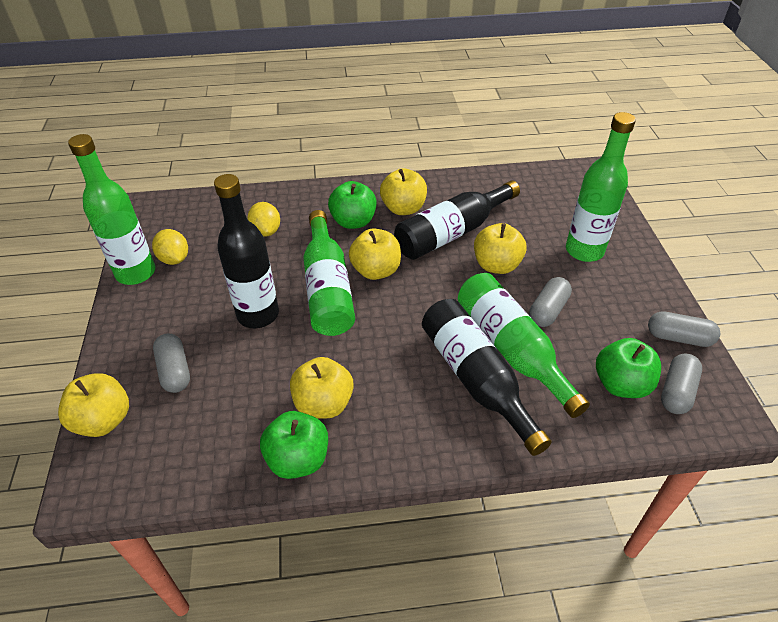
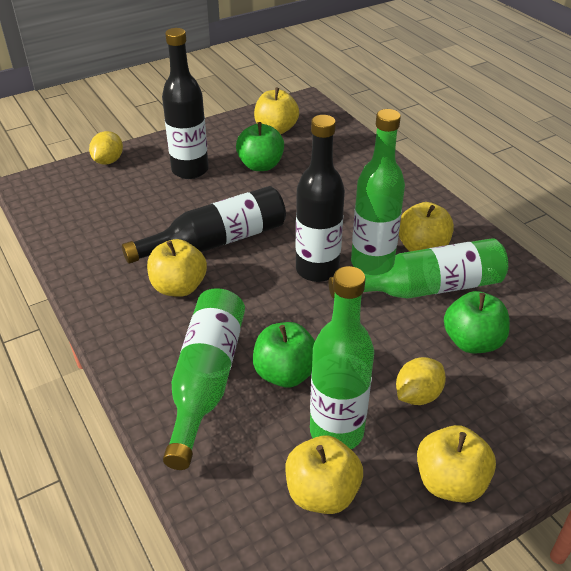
grey capsule: [153,334,190,393] [529,277,572,327] [648,311,720,347] [661,354,702,414] = 4 -> none = 0

